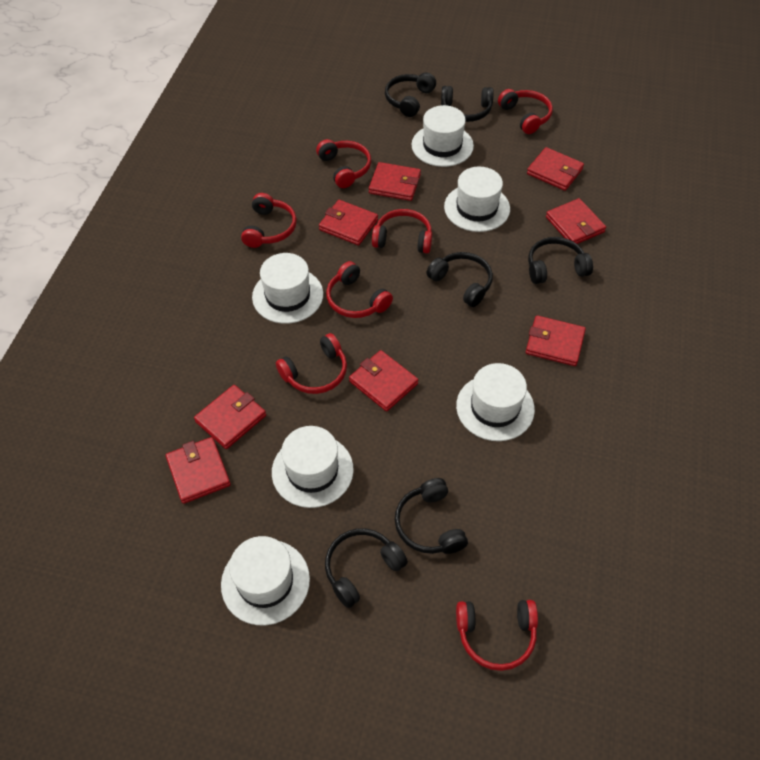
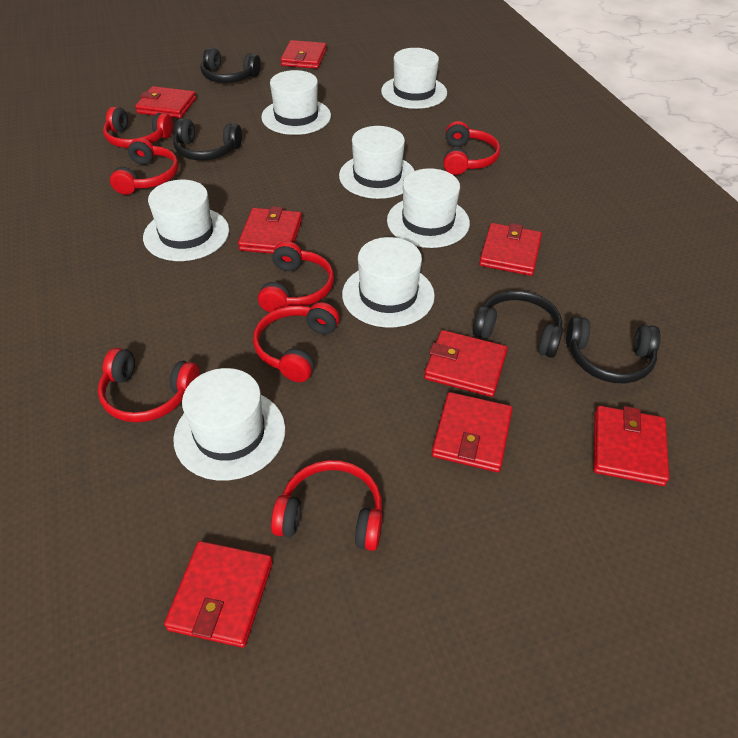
black headphones: [325,528,408,608] [385,72,436,117] [395,478,468,554] [427,252,493,307] [441,86,494,122] [528,237,593,284] = 6 -> [173,118,242,160] [201,47,261,83] [473,290,563,358] [566,316,661,383] = 4
white hat: [221,536,310,625] [252,253,323,324] [272,426,354,508] [412,105,474,167] [444,167,510,232] [456,363,535,441] = 6 -> [143,180,229,261] [173,368,286,481] [261,70,331,135] [339,126,415,199] [342,237,435,328] [381,48,447,109] [387,168,470,248] = 7

